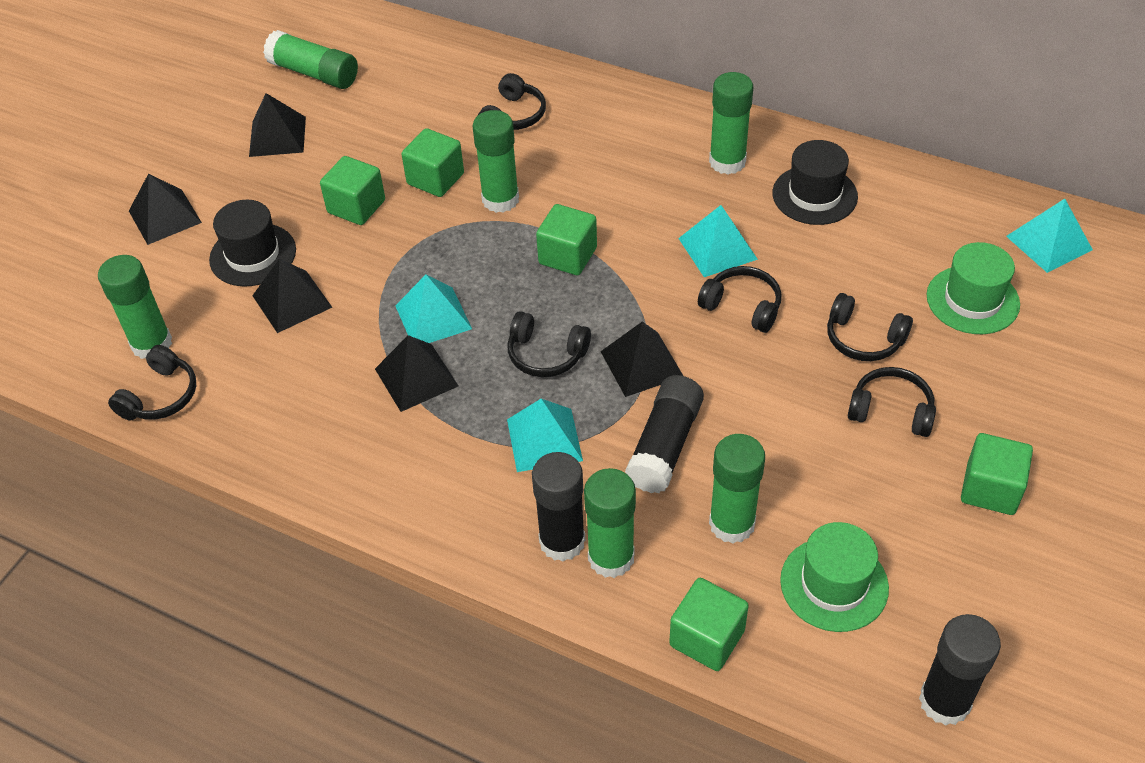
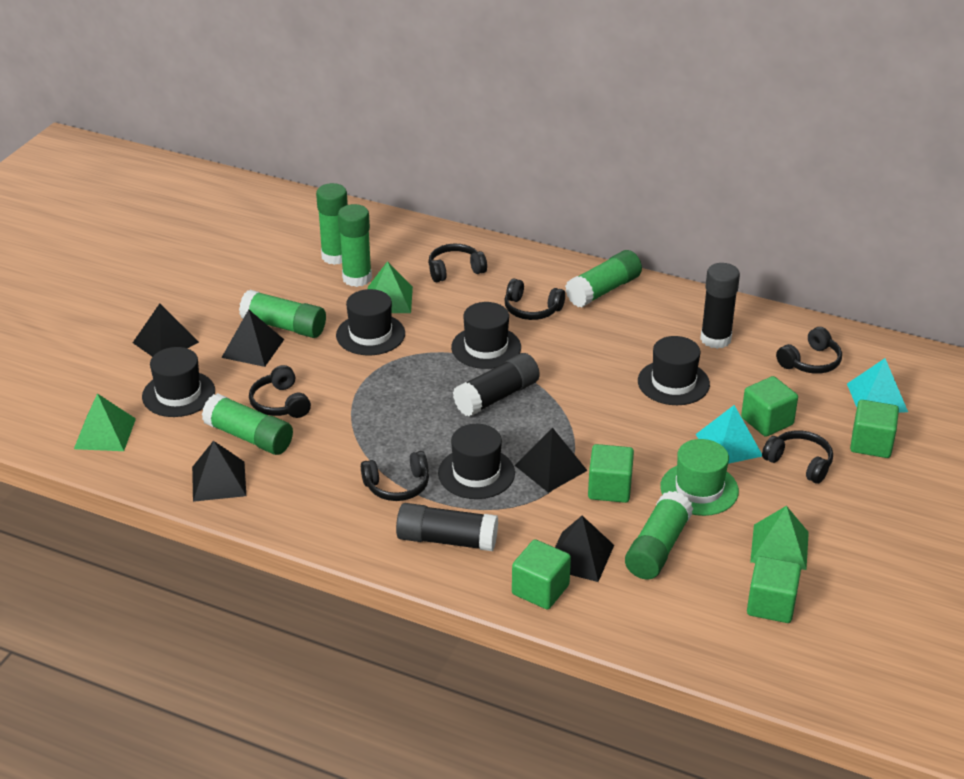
black hat: [209,200,296,287] [772,140,858,225] = 2 -> [142,347,215,417] [336,289,405,355] [438,424,515,499] [451,302,521,369] [638,336,710,405] = 5
green hat: [780,522,889,632] [927,242,1020,334] = 2 -> [660,439,739,516] = 1
green pyramid: none = 0 -> [74,394,136,451] [368,261,413,313] [750,506,809,570] = 3
turquoise pyramid: [395,275,472,343] [507,399,583,472] [678,205,758,277] [1006,199,1093,273] = 4 -> [696,405,762,464] [847,358,908,413] = 2

